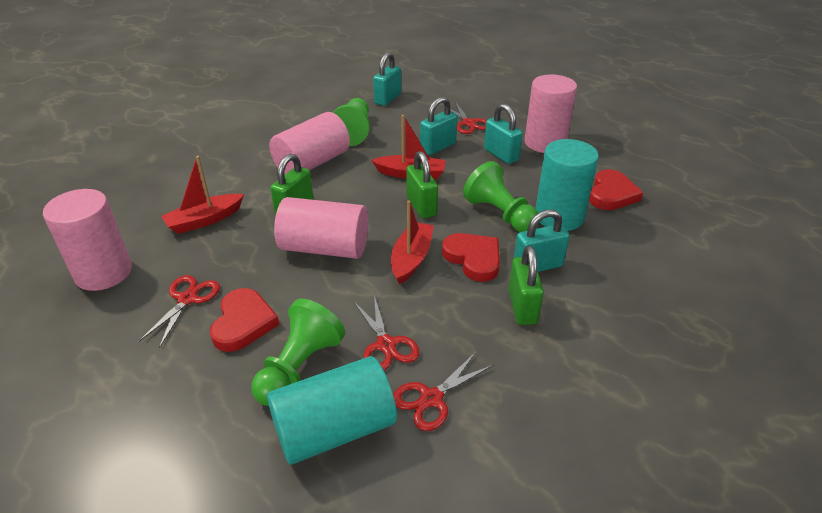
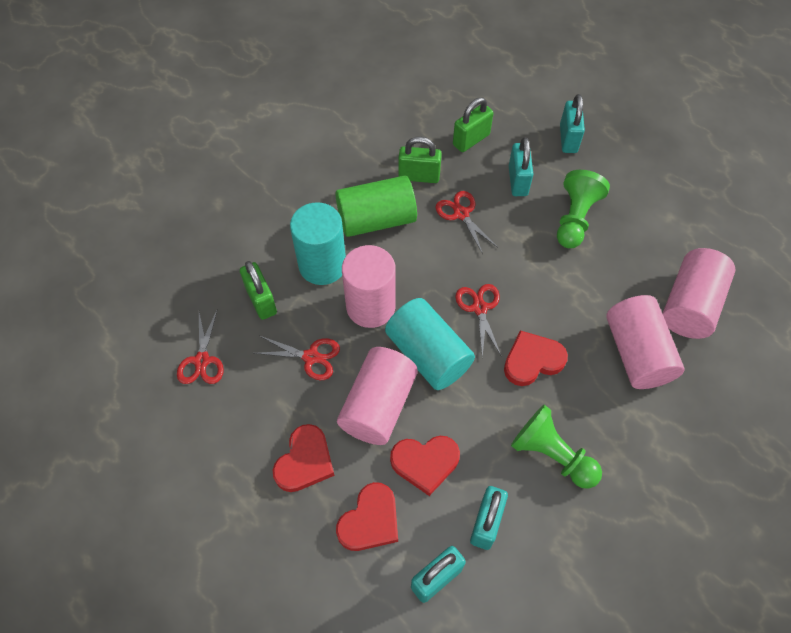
green cylinder: none = 0 -> [335,176,417,237] = 1
green pawn: [251,299,345,406] [333,98,370,146] [463,161,538,232] = 3 -> [511,405,602,489] [557,170,610,248] = 2
red boat: [161,156,244,234] [371,115,446,179] [391,200,434,284] = 3 -> none = 0
red heart: [210,288,279,352] [442,233,500,282] [589,169,643,210] = 3 -> [273,424,335,492] [336,482,398,551] [390,436,460,496] [504,330,568,386] = 4

